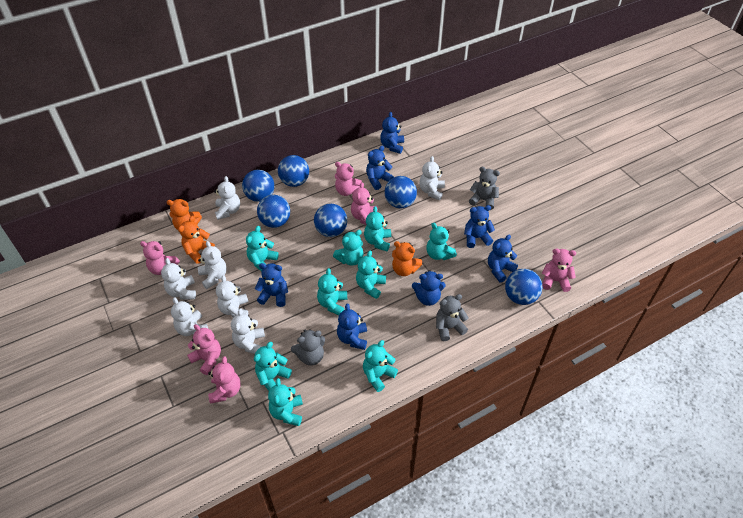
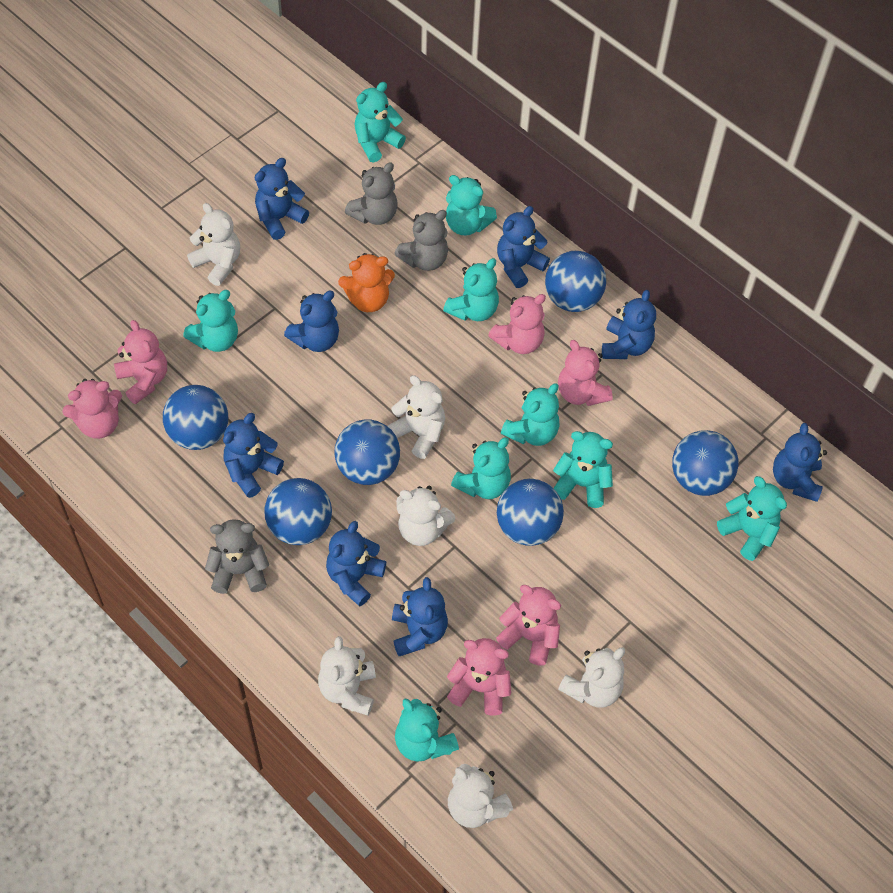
blue teddy bear: [255,263,288,307] [337,304,367,350] [366,146,394,190] [380,112,404,154] [412,270,445,306] [464,205,495,248] [488,235,518,282] = 7 -> [223,413,284,498] [254,158,309,240] [284,291,339,352] [326,521,386,606] [392,577,448,656] [497,206,550,288] [602,290,656,359] [773,423,827,502] = 8
orange teddy bear: [167,199,202,230] [178,216,215,264] [392,241,422,276] = 3 -> [338,253,395,312] = 1
white teddy bear: [161,258,196,299] [171,297,208,336] [198,241,227,289] [214,176,240,220] [216,275,248,318] [231,308,265,354] [419,156,445,200] = 7 -> [187,203,240,286] [318,636,376,716] [388,375,445,459] [396,486,455,546] [448,764,513,828] [558,647,625,708] = 6

